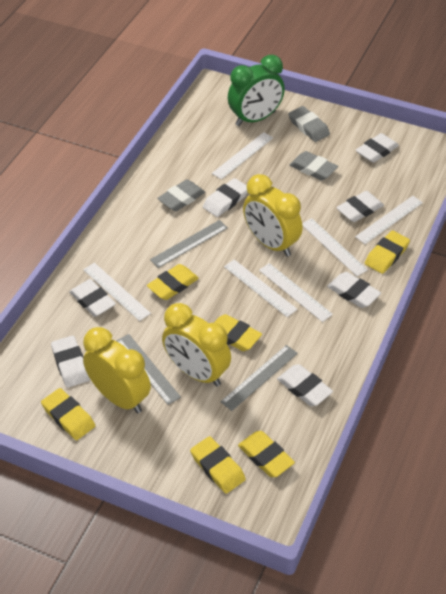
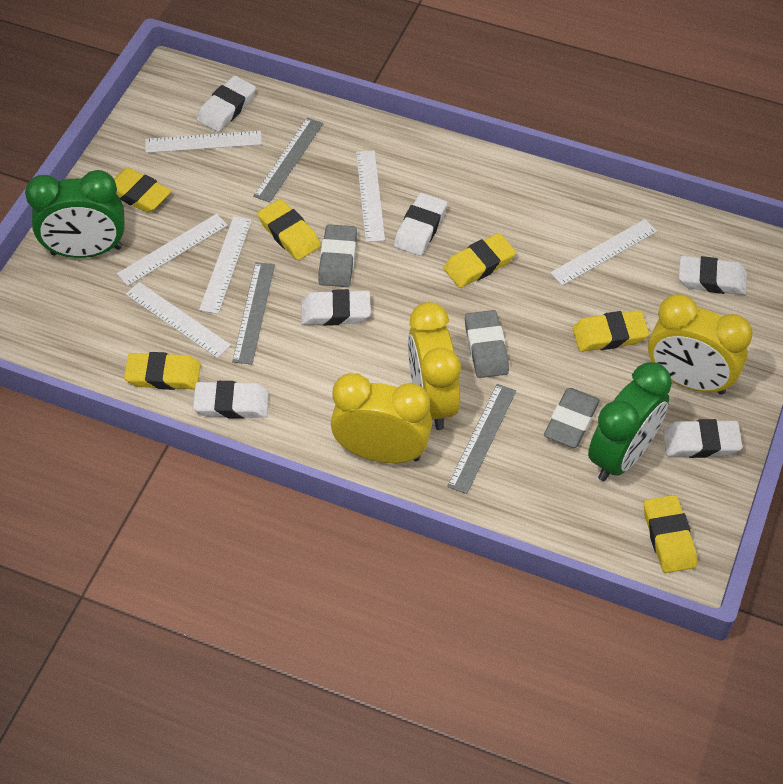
green clock: [228,55,285,126] = 1 -> [25,170,125,258] [588,362,672,481] = 2
white eraser: [51,336,90,388] [69,279,116,317] [203,178,247,217] [277,364,333,406] [327,272,381,308] [336,191,384,222] [356,133,399,163] = 7 -> [193,381,269,419] [197,76,256,132] [301,289,371,326] [394,193,447,256] [663,419,743,458] [679,256,747,295] = 6

